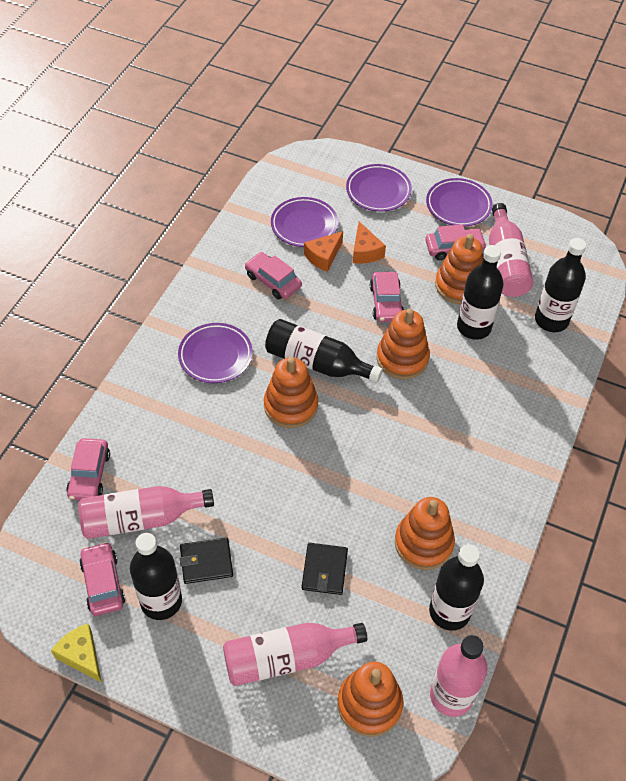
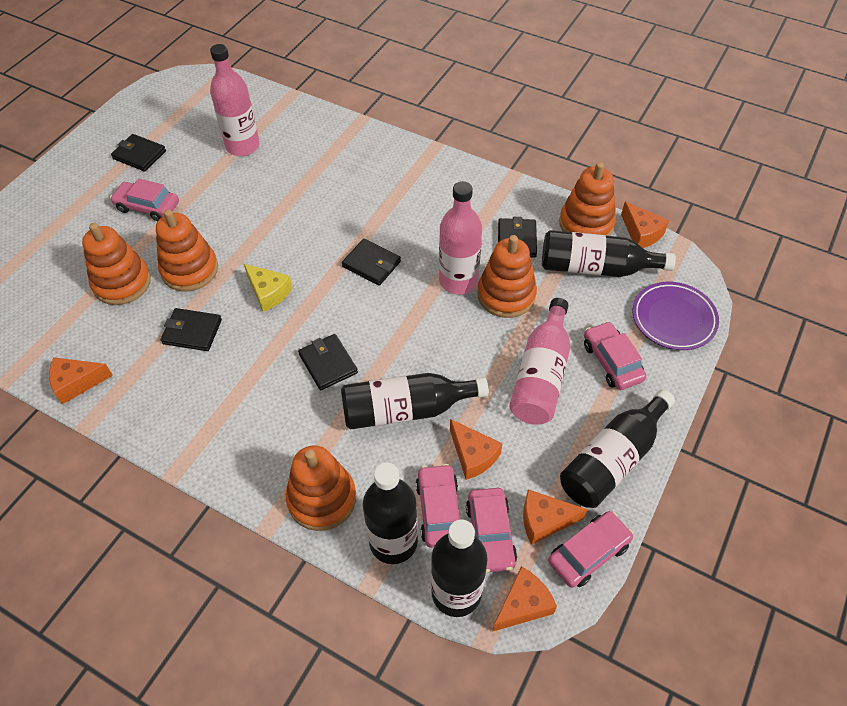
black wallet: [180,537,233,584] [302,543,348,595] = 2 -> [111,134,166,172] [161,308,222,351] [298,334,358,390] [342,239,401,286] [498,217,537,258] = 5
orange cheese: [304,231,343,272] [353,222,386,264] = 2 -> [49,357,113,405] [450,419,503,480] [492,566,557,632] [523,489,588,545] [621,202,669,248] = 5
pink bottle: [78,486,214,539] [223,623,367,686] [430,635,488,717] [489,203,533,297] = 4 -> [210,44,260,156] [439,181,482,294] [509,298,570,425] = 3
purple plate: [178,323,253,383] [271,197,338,247] [346,164,412,212] [426,178,493,227] = 4 -> [633,282,719,350] = 1

